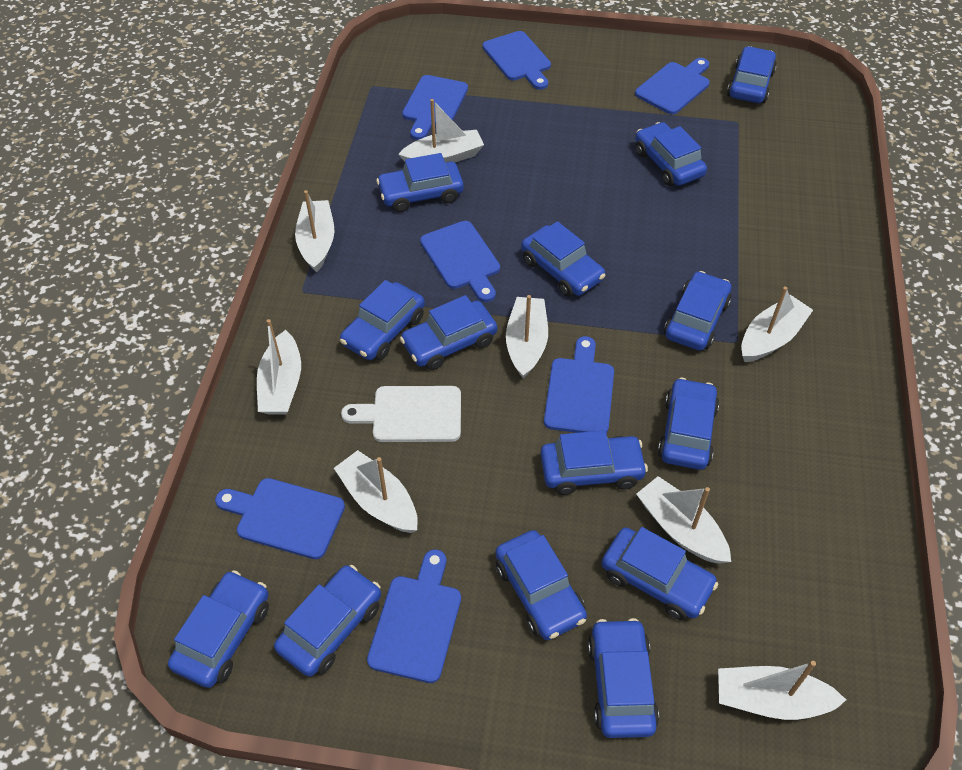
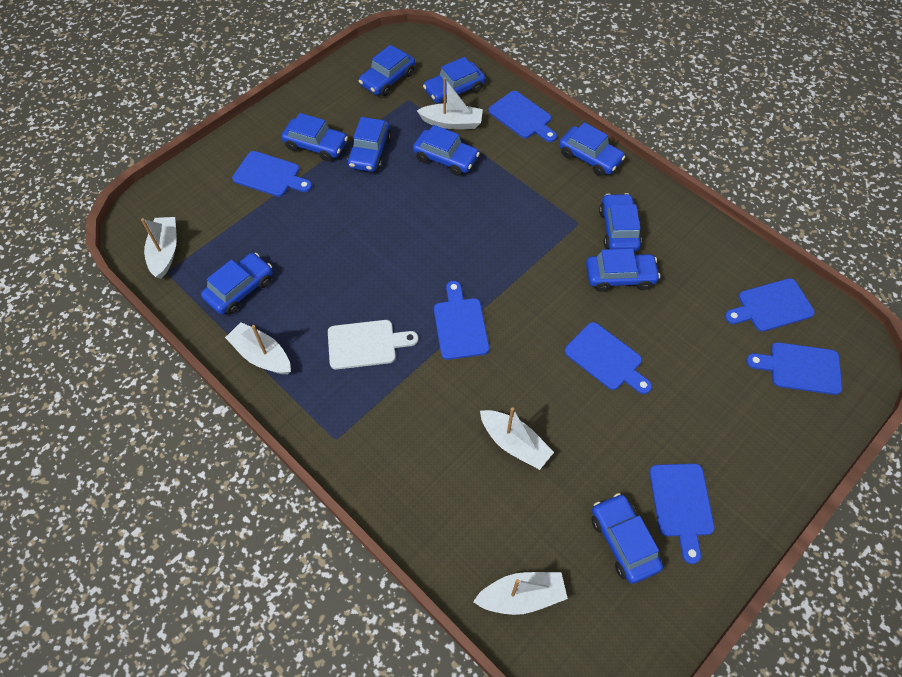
blue car: [168,570,269,688] [274,565,381,677] [340,280,425,360] [376,153,464,212] [400,295,497,370] [495,530,587,640] [521,221,606,297] [540,430,648,495] [588,618,659,738] [602,527,718,620] [635,122,707,186] [658,378,719,470] [664,271,731,351] [727,46,777,103] = 14 -> [201,253,273,315] [281,113,348,161] [347,117,391,172] [359,45,415,96] [413,125,480,176] [423,57,485,104] [559,122,625,176] [586,249,660,292] [591,493,663,584] [599,193,642,252] = 10
white boat: [257,319,301,415] [295,190,334,273] [334,450,418,533] [398,99,484,162] [506,295,548,379] [636,476,731,564] [718,661,846,720] [741,286,813,362] = 8 -> [141,217,177,279] [225,322,291,374] [417,77,483,129] [473,572,568,615] [480,407,554,470] = 5

